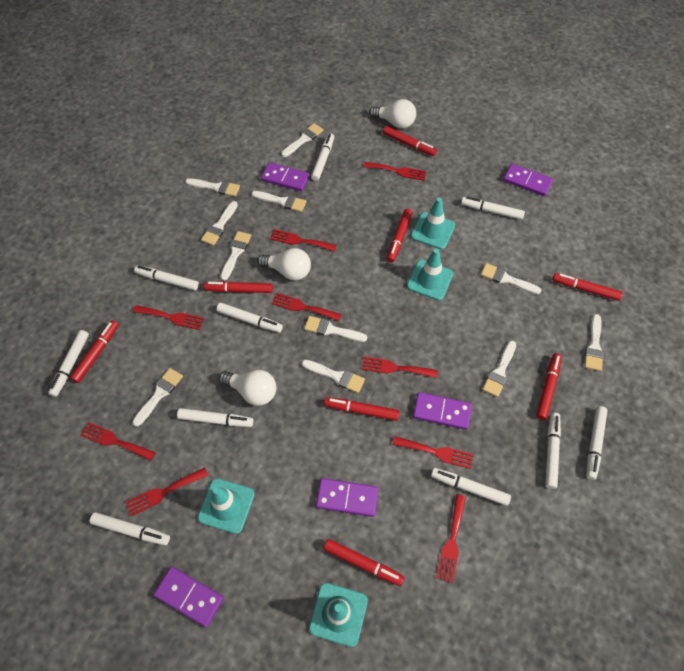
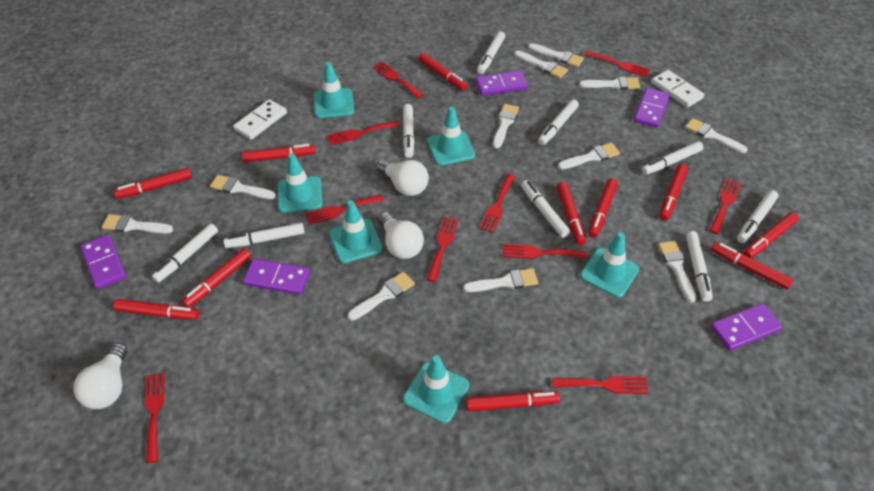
red fork: [80,422,156,461] [126,468,208,516] [133,305,204,330] [270,229,337,251] [271,293,342,321] [362,357,438,378] [364,162,426,181] [393,436,474,469] [436,494,466,583] = 9 -> [145,373,165,464] [305,194,384,225] [327,121,400,145] [373,61,423,99] [427,217,459,282] [479,174,516,233] [503,244,587,259] [552,376,648,394] [584,51,650,77] [709,178,742,234] = 10
red marker: [70,320,119,383] [204,281,273,293] [323,539,404,586] [324,397,400,421] [383,126,437,156] [387,209,413,262] [536,353,562,420] [552,273,623,301] = 8 -> [113,299,199,320] [114,168,192,199] [182,248,251,308] [242,144,315,163] [418,53,467,91] [466,391,560,412] [557,182,586,245] [588,178,618,238] [659,164,688,221] [711,242,793,289] [743,212,799,258] = 11
turquoise traffic cone: [198,479,254,534] [309,583,368,647] [407,249,453,300] [411,198,455,249] = 4 -> [278,153,322,213] [314,62,354,118] [329,200,383,263] [403,355,469,423] [427,107,475,166] [580,232,639,298] = 6
white domino: none = 0 -> [233,99,287,140] [651,70,705,107] = 2
white marker: [48,330,89,397] [90,512,170,545] [134,265,199,290] [177,408,253,427] [217,303,283,333] [311,133,334,181] [431,468,511,506] [461,197,525,220] [545,413,561,489] [586,406,608,480] = 10 -> [152,224,218,283] [224,223,304,248] [403,104,414,158] [477,31,505,74] [521,180,570,238] [538,99,579,145] [642,141,704,175] [686,231,713,302] [737,190,779,243] = 9

